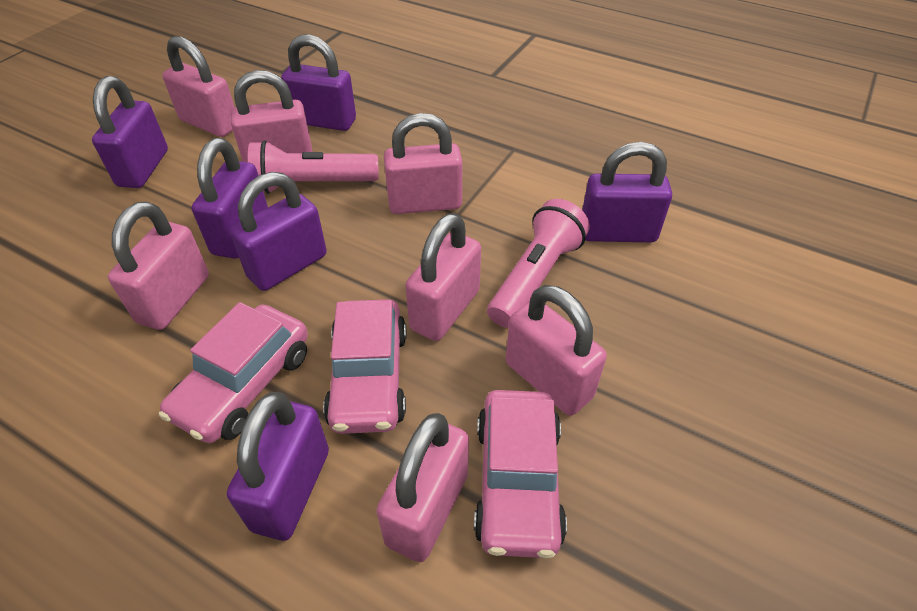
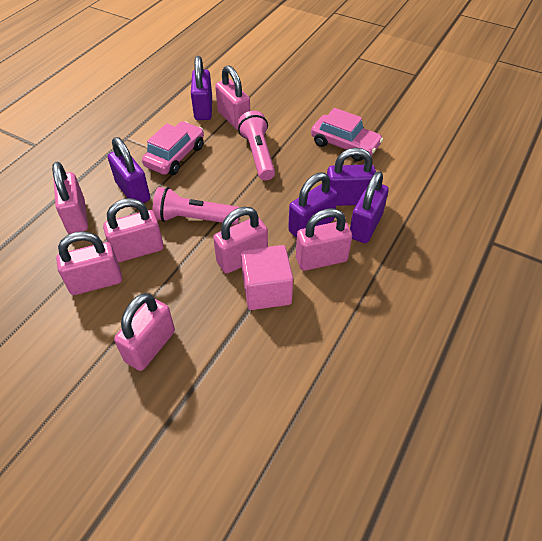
pink car: [159,302,308,443] [323,299,407,434] [474,390,567,558] = 3 -> [142,121,204,175] [311,108,383,161] = 2
pink cube: none = 0 -> [241,245,293,310] = 1
purple padlock: [92,76,168,188] [192,138,268,259] [227,392,329,541] [230,172,327,291] [281,34,356,131] [582,142,672,242] = 6 -> [108,137,150,203] [191,56,212,120] [288,172,338,238] [327,148,376,206] [350,171,389,243] = 5

